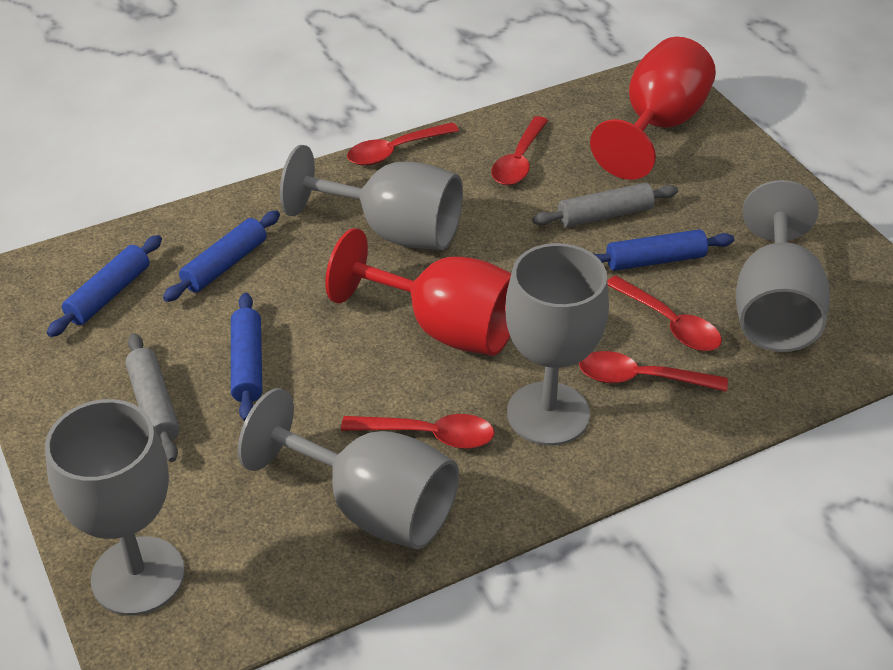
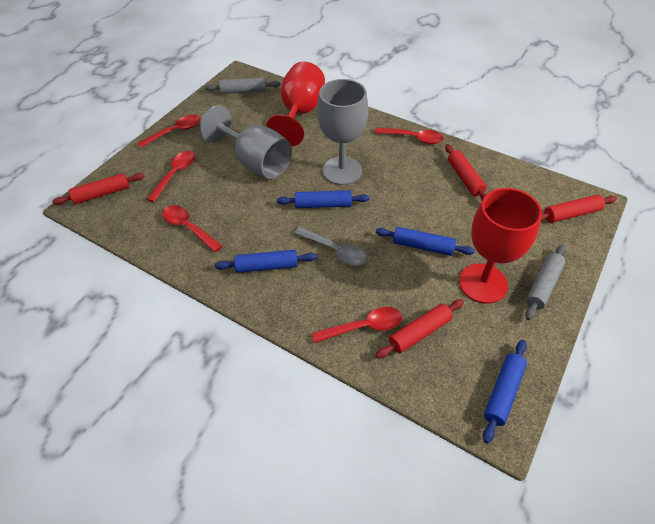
grey goblet: [45,399,185,615] [238,388,459,549] [280,145,463,250] [506,243,609,446] [736,180,830,352] = 5 -> [200,105,292,179] [317,79,368,185] = 2
grey spoon: none = 0 -> [294,227,367,266] = 1
red rolling pin: none = 0 -> [52,173,145,205] [375,299,464,359] [445,144,487,200] [541,195,617,223] = 4

